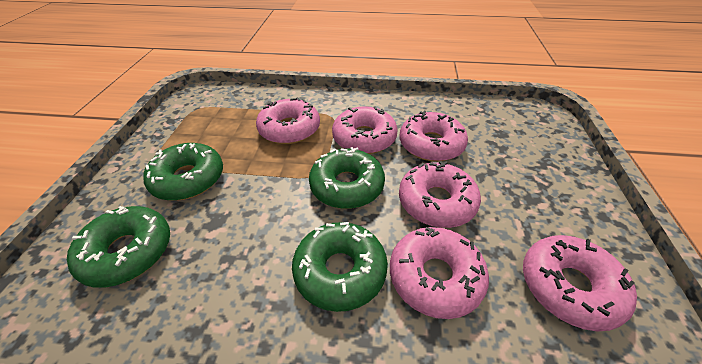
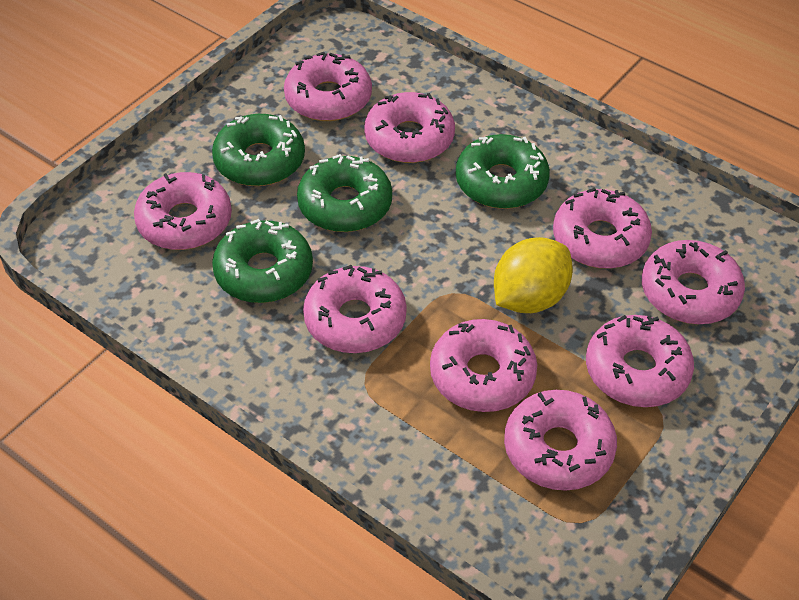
pink donut: [256,97,320,144] [332,106,398,154] [390,227,489,319] [399,161,481,228] [400,111,468,162] [523,235,637,331] = 6 -> [134,172,232,250] [284,52,372,121] [303,265,407,353] [364,92,455,163] [430,319,537,412] [504,390,617,491] [553,187,652,269] [586,315,694,407] [642,240,745,324] = 9
yellow lemon: none = 0 -> [494,237,573,313] = 1

